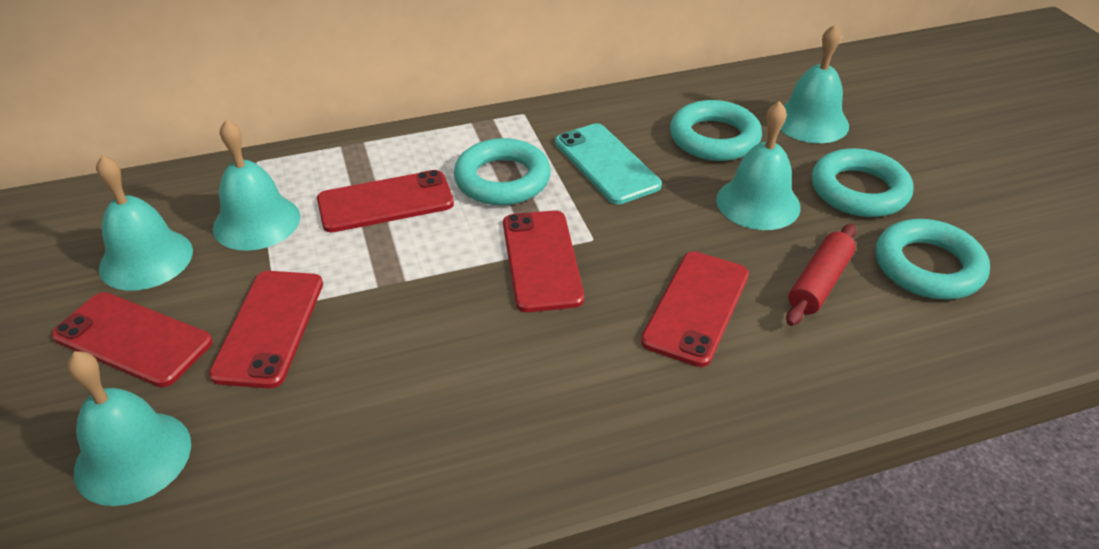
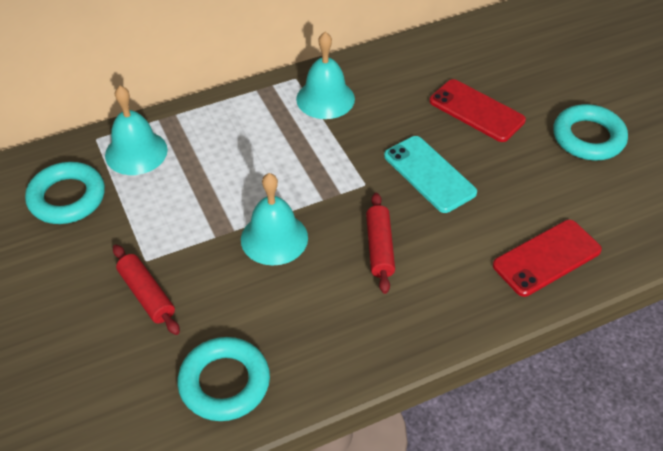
red phone: [51,292,213,387] [209,271,323,388] [317,170,454,232] [503,210,584,312] [641,251,749,367] = 5 -> [429,79,526,142] [493,220,602,297] = 2
red rolling pin: [786,224,856,326] = 1 -> [113,245,180,335] [366,193,395,294] = 2
turquoise bell: [67,351,191,506] [96,155,193,291] [213,119,300,251] [716,101,801,230] [780,25,849,143] = 5 -> [105,86,168,175] [241,173,308,266] [296,32,355,119] = 3
turquoise ring: [454,138,551,205] [670,100,762,161] [812,148,913,217] [876,219,990,299] = 4 -> [25,162,105,224] [177,337,270,421] [553,104,628,160] = 3

